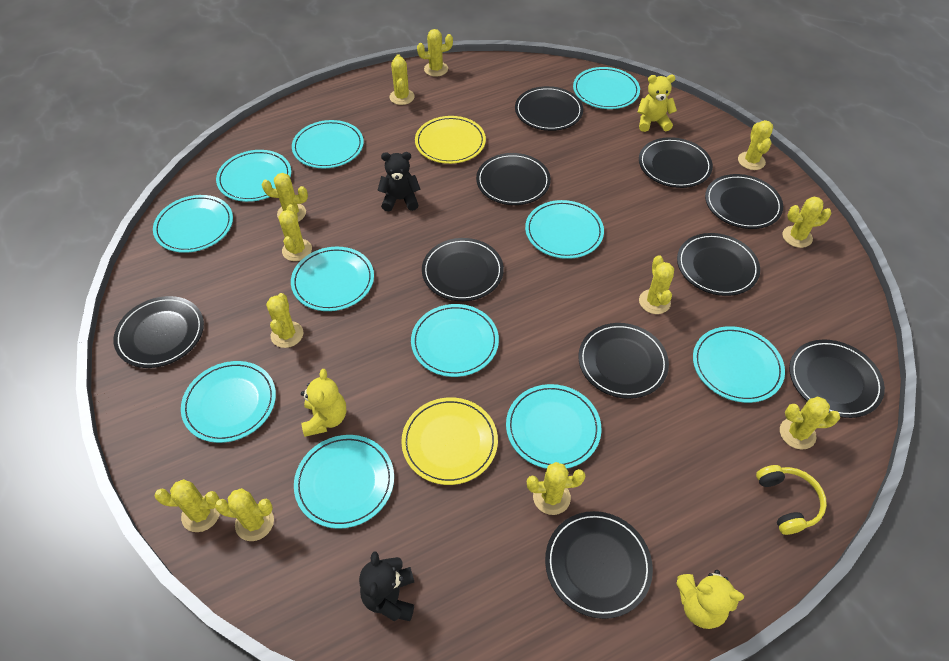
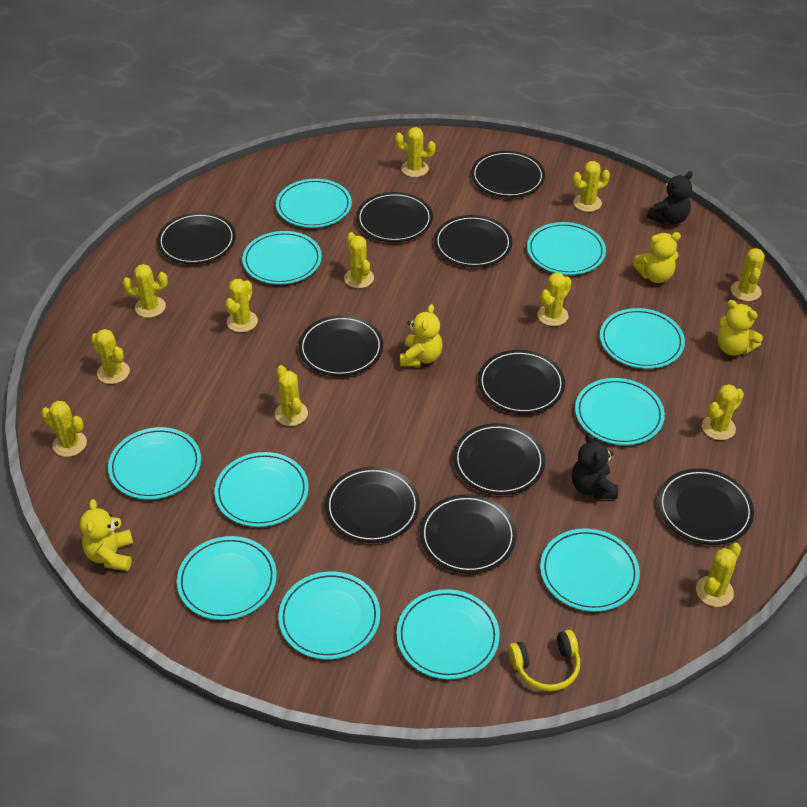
yellow plate: [401,397,498,485] [415,116,486,164] = 2 -> none = 0
yellow teddy bear: [301,369,346,437] [638,75,677,132] [676,570,744,629] = 3 -> [80,499,133,571] [400,304,442,367] [633,232,681,283] [718,300,763,356] = 4

